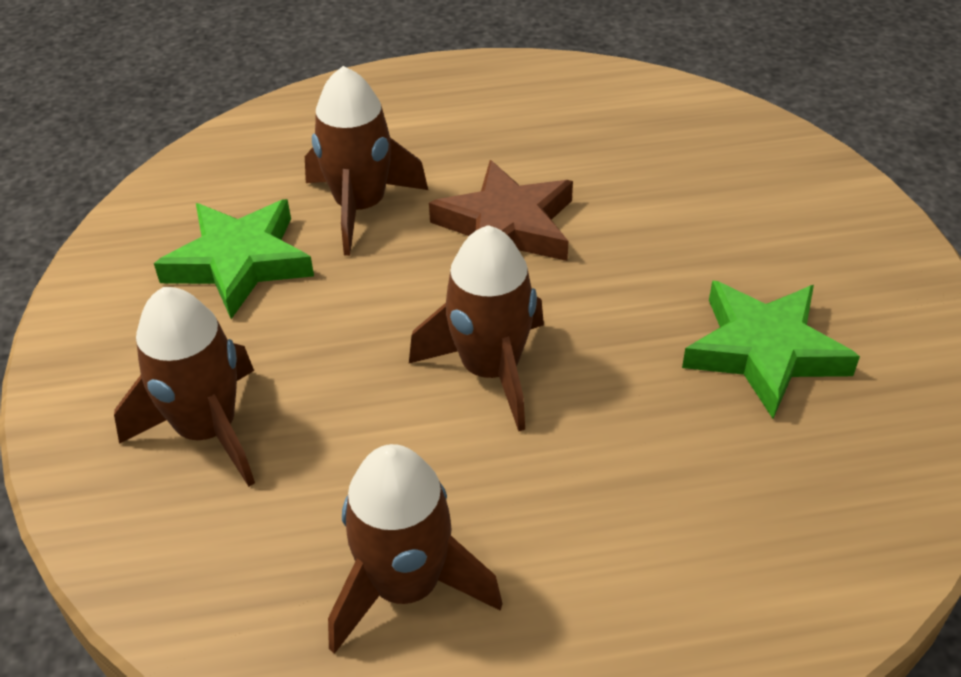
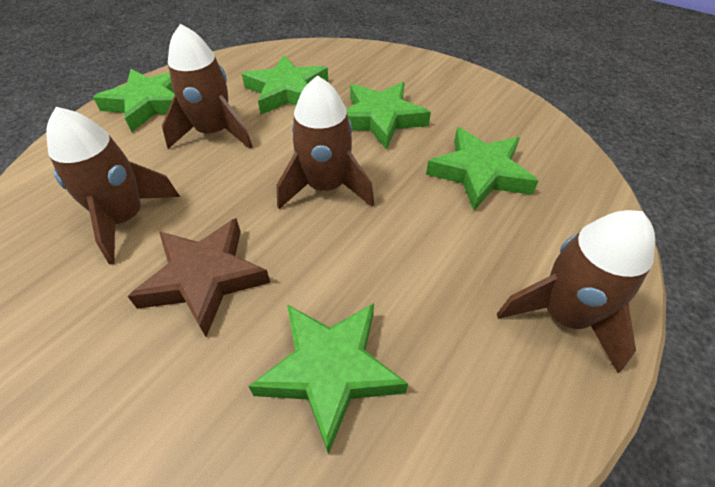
green star: [154,199,314,319] [682,280,860,419] = 2 -> [93,69,175,132] [242,55,328,115] [248,303,408,455] [346,82,431,150] [426,127,539,211] = 5

